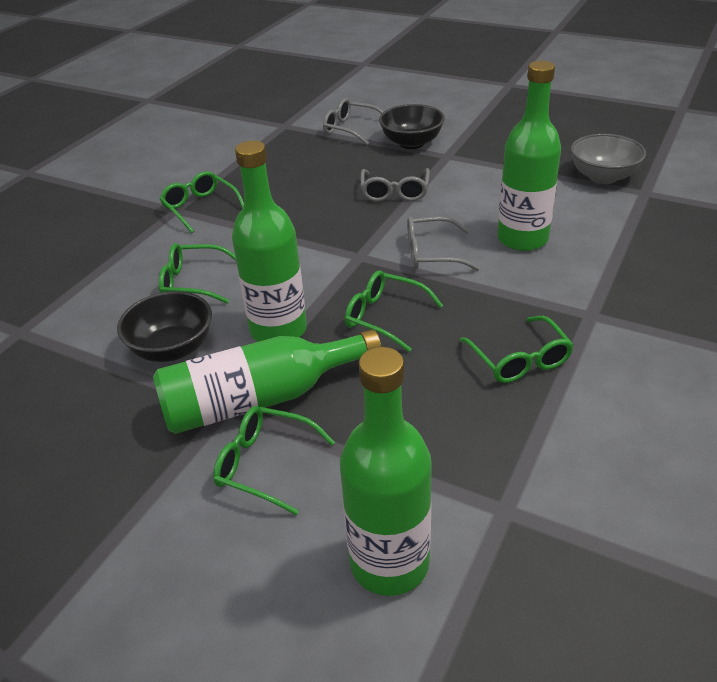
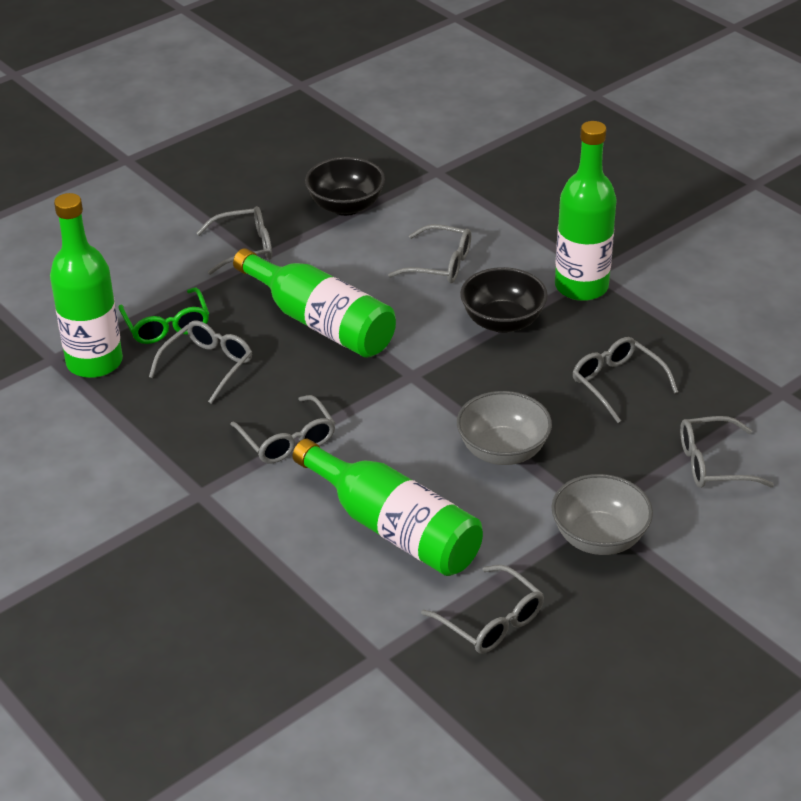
green glasses: [159,243,236,303] [160,171,244,233] [213,406,335,515] [345,270,443,352] [459,316,574,383] = 5 -> [118,288,209,344] = 1
grey bowl: [571,134,646,184] = 1 -> [457,391,552,465] [551,474,653,555] = 2
grey glasses: [323,98,383,145] [361,168,430,202] [407,217,480,271] = 3 -> [149,321,252,404] [197,206,272,275] [230,395,336,463] [388,224,471,283] [421,565,544,654] [573,337,678,423] [680,416,774,488] = 7

